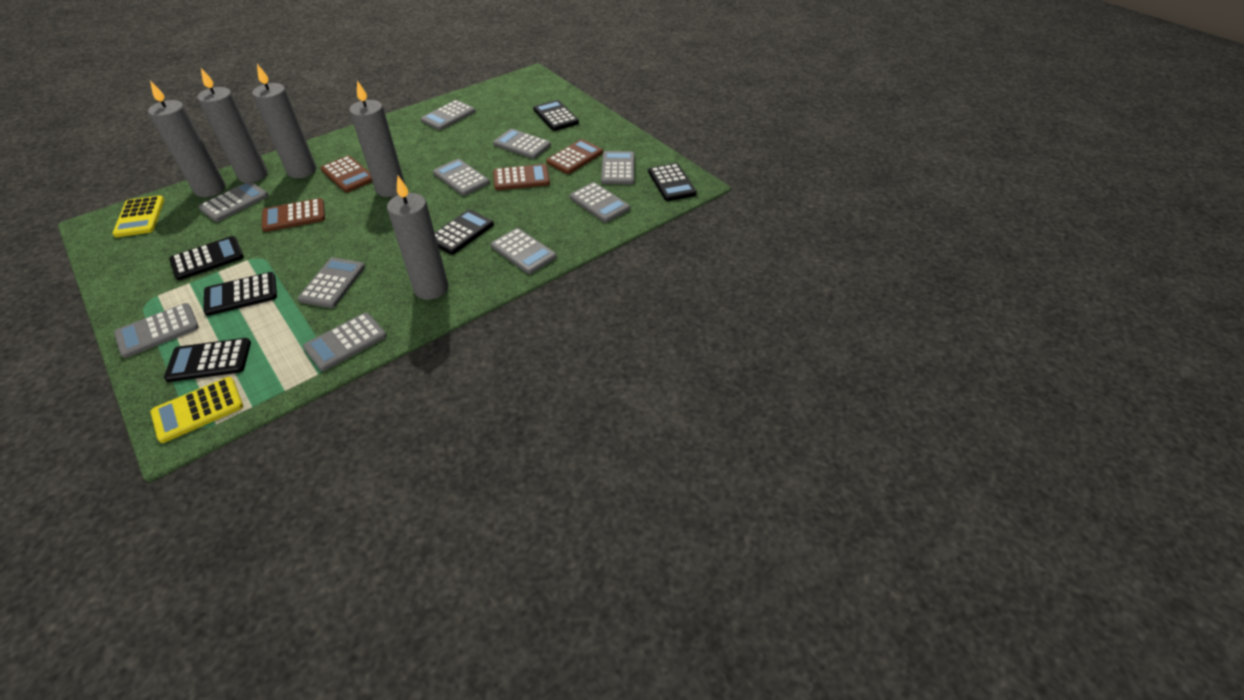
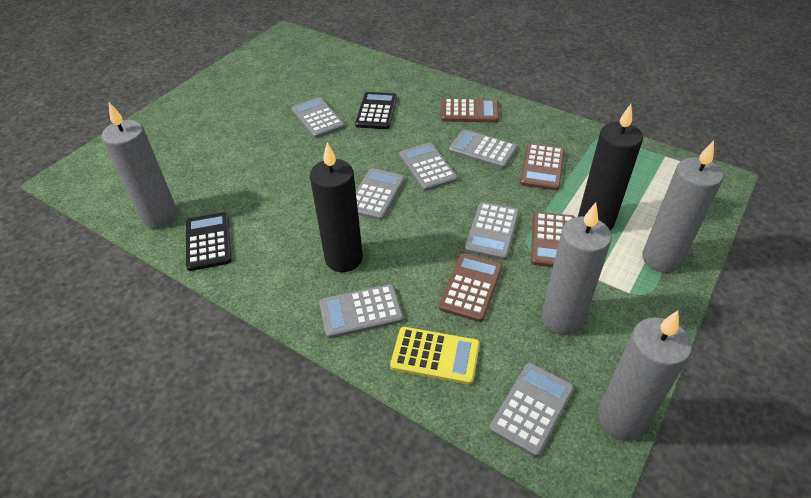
black calculator: [164,338,251,382] [169,236,244,280] [203,272,277,316] [435,210,494,254] [533,100,579,131] [648,163,697,201] = 6 -> [186,212,231,271] [355,92,397,129] = 2
black candle: none = 0 -> [310,143,363,272] [578,104,643,230] = 2
grey calculator: [114,303,199,358] [198,181,269,222] [298,257,365,308] [303,313,387,371] [421,100,475,130] [433,159,490,196] [491,228,556,274] [493,129,551,159] [570,182,630,223] [601,151,635,184] = 10 -> [291,97,345,138] [319,284,403,338] [356,168,405,220] [399,143,458,191] [449,130,517,169] [465,202,519,260] [489,363,574,457] = 7
grey candle: [148,81,226,197] [197,68,268,183] [252,64,316,178] [349,81,405,197] [387,176,448,300] = 5 -> [102,102,178,229] [542,203,612,335] [598,311,692,441] [642,141,723,273] = 4
yellow calculator: [112,195,164,237] [150,377,243,443] = 2 -> [390,327,480,385] = 1

